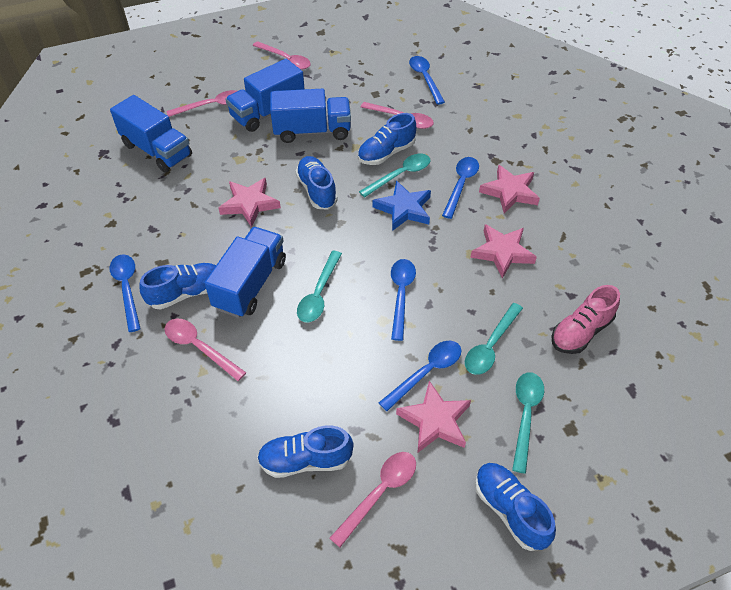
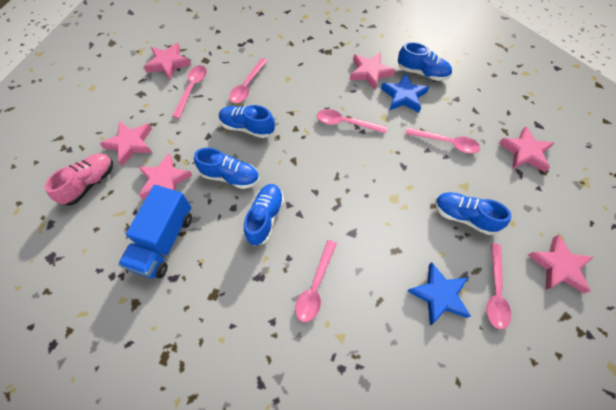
blue spoon: [110,254,141,332] [379,341,462,411] [391,259,416,341] [409,56,445,105] [442,157,479,219] = 5 -> none = 0
blue star: [372,180,431,231] = 1 -> [381,73,429,113] [407,262,471,325] = 2
blue truck: [110,95,192,173] [205,227,286,318] [225,59,304,132] [270,89,351,143] = 4 -> [118,185,192,278] = 1
pink spoon: [165,319,246,381] [167,90,237,117] [253,41,311,70] [330,452,416,547] [361,102,434,129] = 5 -> [172,65,207,119] [229,58,268,103] [295,240,337,322] [317,109,387,133] [406,128,480,153] [486,243,511,329] = 6
pink star: [219,178,281,227] [396,381,471,453] [470,224,537,279] [479,165,540,213] = 4 -> [100,121,152,166] [139,153,193,199] [144,43,191,80] [350,52,395,90] [499,126,554,172] [528,234,593,293] = 6
turquoise spoon: [297,251,342,323] [359,154,430,198] [465,303,523,375] [512,372,544,474] = 4 -> none = 0

